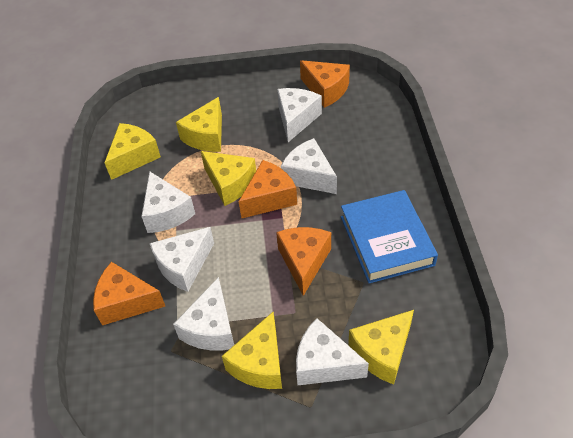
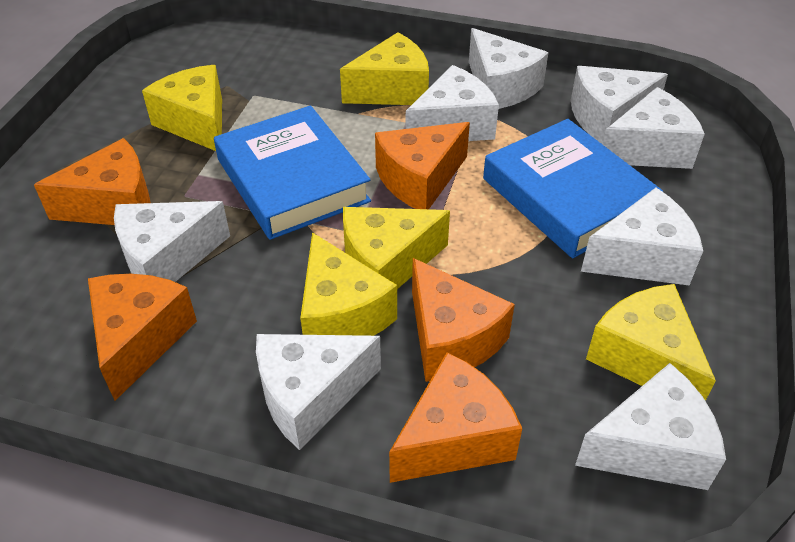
blue book: [341,190,438,283] = 1 -> [214,106,371,240] [483,119,663,258] = 2
orange cheese: [93,262,165,325] [239,160,297,219] [276,227,331,296] [300,60,350,108] = 4 -> [34,138,151,225] [88,274,197,401] [375,122,470,209] [389,352,522,483] [412,258,515,382] = 5
white cheese: [141,171,195,233] [150,227,214,292] [173,277,234,350] [277,88,322,142] [281,138,337,194] [296,318,369,385] = 6 -> [114,201,230,282] [256,334,381,450] [405,65,499,141] [469,28,549,109] [571,66,668,144] [575,363,726,490] [581,188,703,286] [602,87,705,169] = 8

